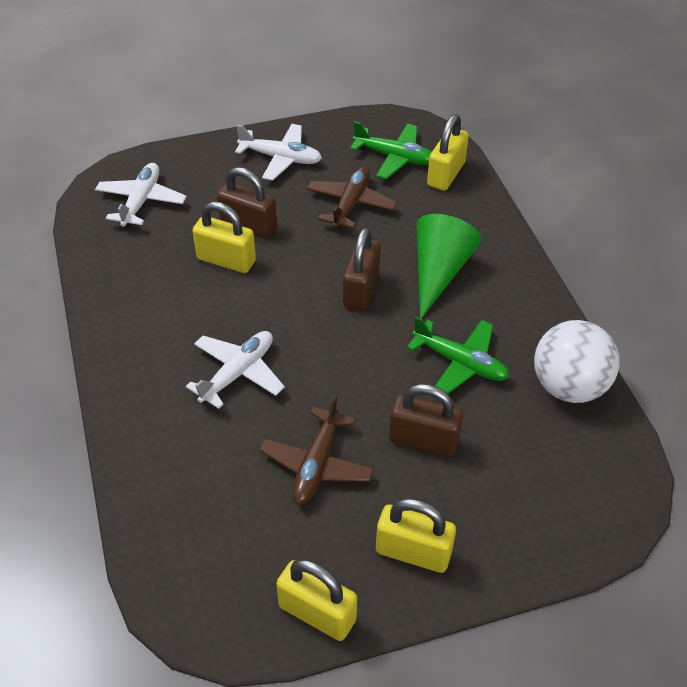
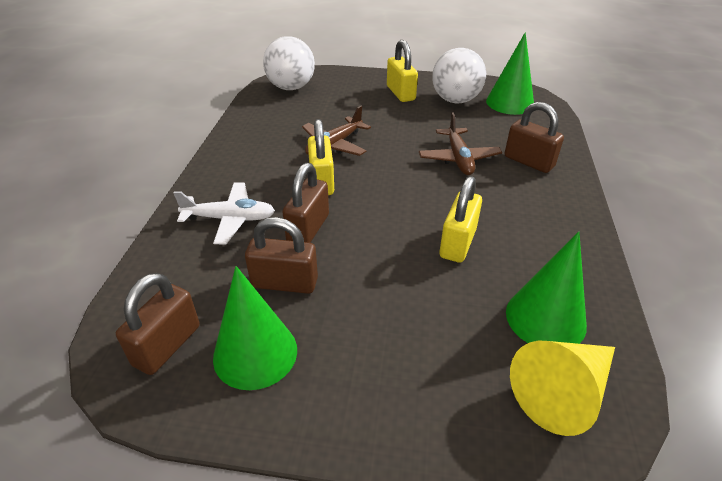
brown padlock: [217,167,277,239] [343,227,381,310] [389,384,463,456] = 3 -> [116,273,200,375] [245,217,318,294] [282,163,329,243] [505,102,564,173] = 4
green cone: [417,214,481,319] = 1 -> [213,266,297,390] [486,32,534,115] [506,231,587,344] = 3
green plane: [350,121,432,179] [407,316,509,394] = 2 -> none = 0
white ball: [534,320,620,403] = 1 -> [263,36,315,90] [432,48,486,103] = 2
white plane: [95,163,187,227] [186,331,285,409] [235,124,322,181] = 3 -> [173,182,275,244] = 1
yellow cone: none = 0 -> [510,340,615,436] = 1
yellow padlock: [192,202,256,273] [276,559,357,641] [376,498,456,573] [427,114,469,191] = 4 -> [308,119,334,195] [387,40,418,102] [440,176,482,263] = 3

